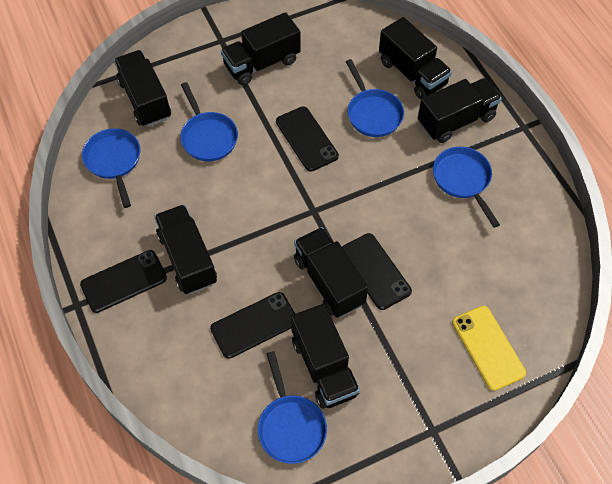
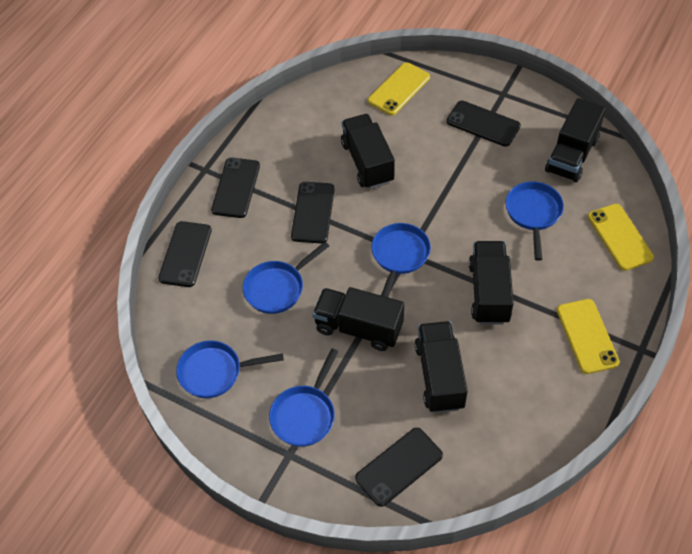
black phone: [80,250,167,313] [210,292,295,359] [276,106,339,172] [342,233,412,310] = 4 -> [158,221,211,287] [211,158,260,218] [291,182,335,244] [355,428,443,507] [446,101,521,147] = 5
black truck: [114,50,171,127] [154,205,217,294] [221,12,301,85] [291,304,360,409] [294,227,368,318] [379,17,452,99] [418,78,502,143] = 7 -> [313,287,404,351] [341,114,395,189] [415,321,468,413] [469,241,514,325] [545,98,606,182] = 5
yellow phone: [452,306,526,391] = 1 -> [368,62,430,115] [557,299,620,374] [588,204,654,271] = 3

